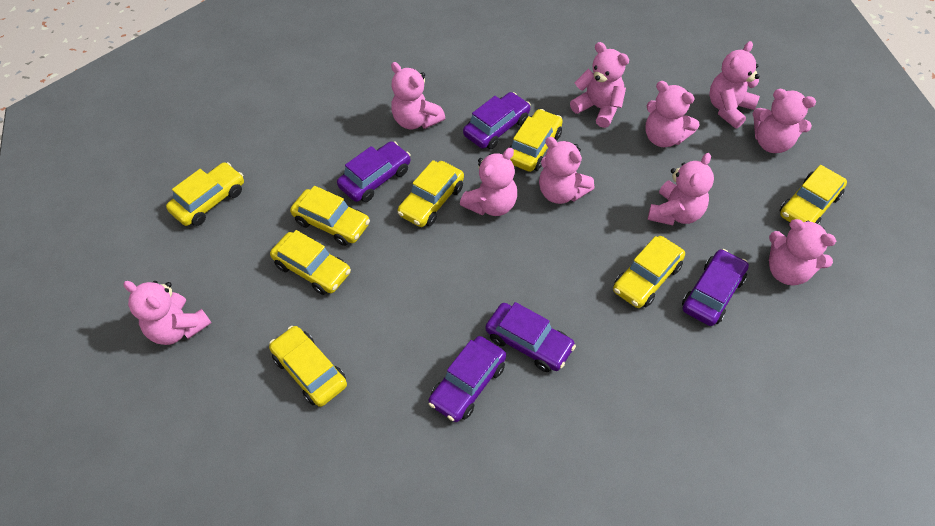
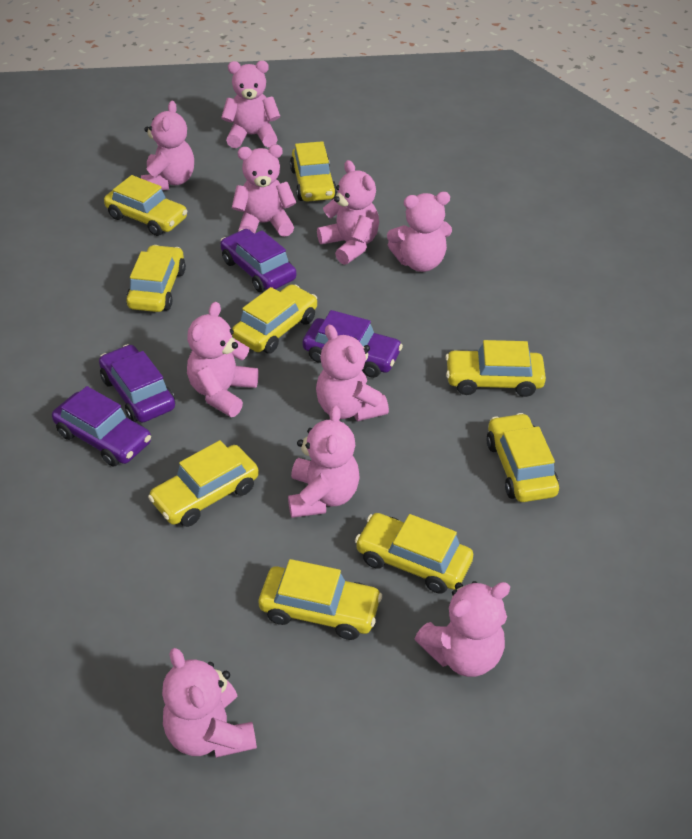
purple car: [337,141,411,202] [428,336,506,422] [463,92,531,149] [485,302,576,372] [682,249,749,326] = 5 -> [52,386,151,466] [99,344,175,422] [220,229,296,292] [303,310,403,378] = 4
yellow car: [166,162,244,226] [269,326,347,407] [270,230,351,295] [290,186,370,246] [398,160,464,227] [509,109,563,172] [613,236,685,308] [780,165,847,225] = 8 -> [104,175,188,236] [126,245,186,312] [148,440,259,527] [232,284,317,354] [259,559,382,640] [290,141,337,202] [355,513,473,593] [445,340,546,397] [486,413,559,502] = 9

